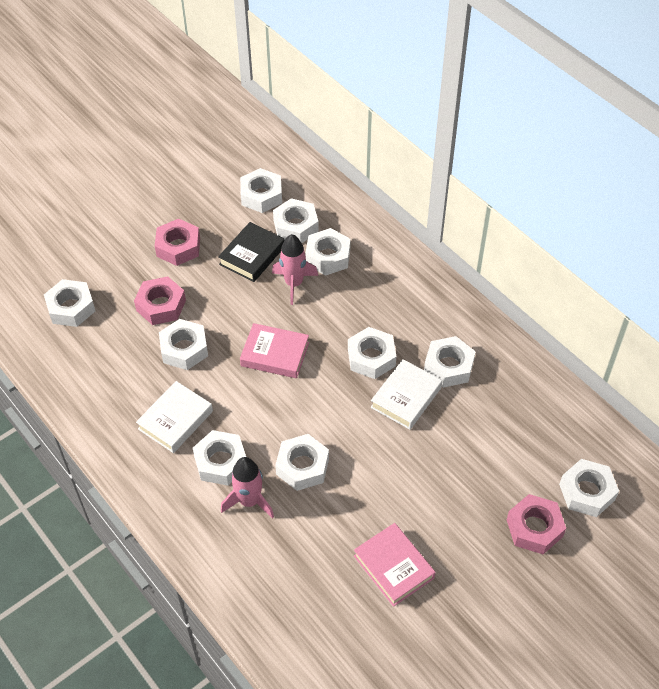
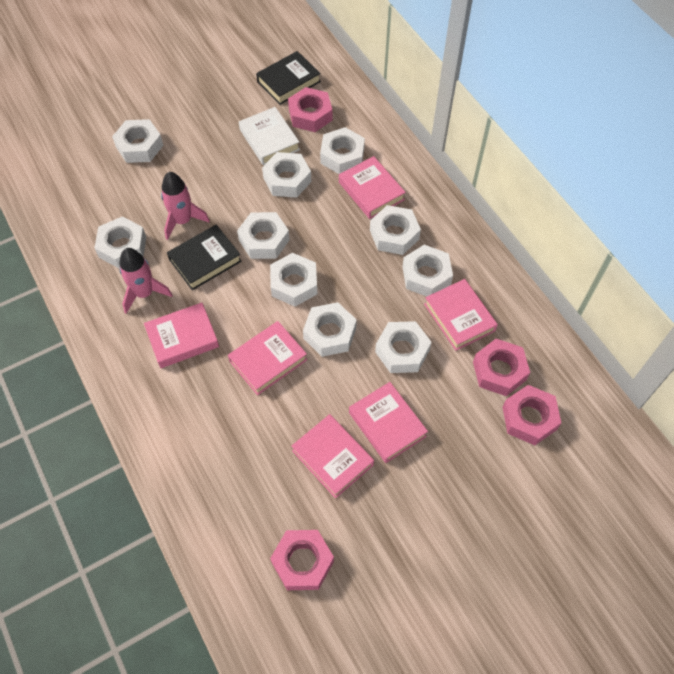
black book: [218,222,285,282] = 1 -> [167,225,242,290] [256,51,321,105] = 2
pink book: [240,323,309,378] [354,523,435,607] = 2 -> [144,303,219,368] [228,321,307,395] [291,414,374,498] [339,156,406,219] [349,382,428,463] [424,279,498,351] = 6
pink nut: [134,276,186,325] [155,219,200,266] [507,494,566,554] = 3 -> [270,530,334,590] [288,87,332,132] [473,339,530,396] [503,385,561,445] = 4
white book: [136,381,213,453] [370,359,442,430] = 2 -> [239,107,300,165] = 1

